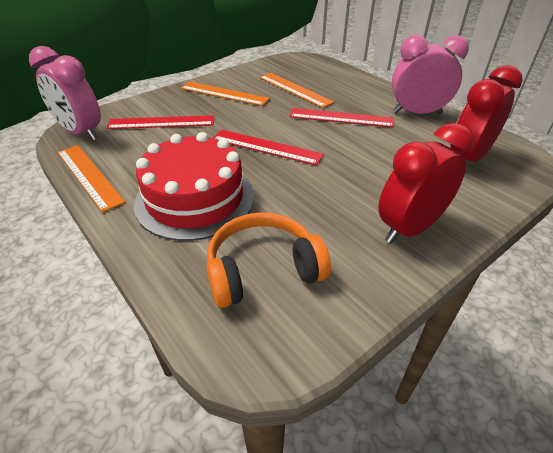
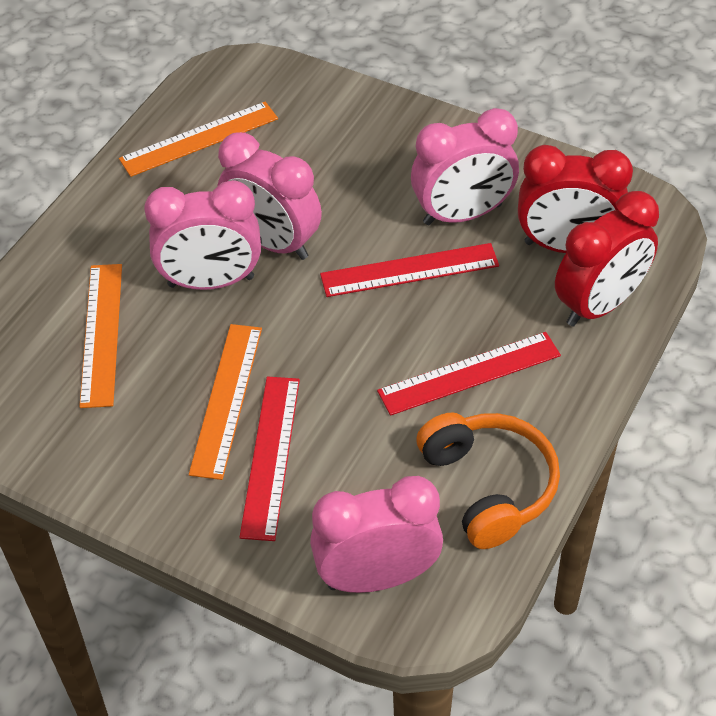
pink clock: [29,46,101,140] [392,35,469,114] = 2 -> [144,180,261,290] [217,132,322,260] [310,476,443,593] [411,108,519,225] = 4
red cake: [134,132,254,241] = 1 -> none = 0

